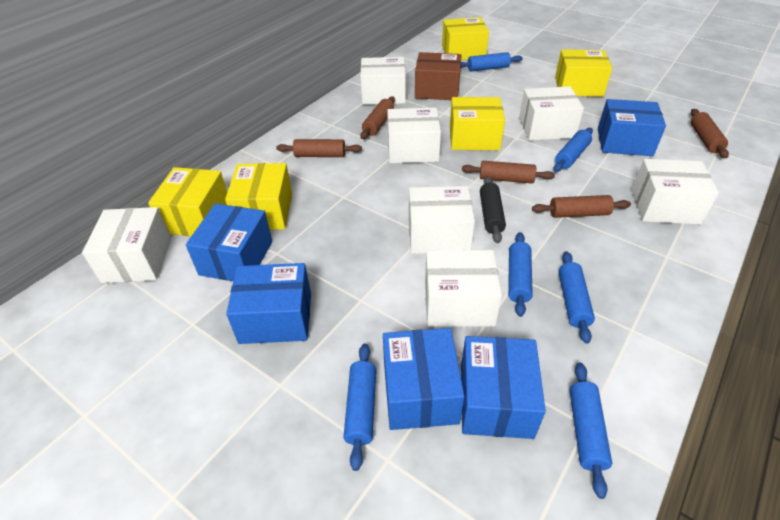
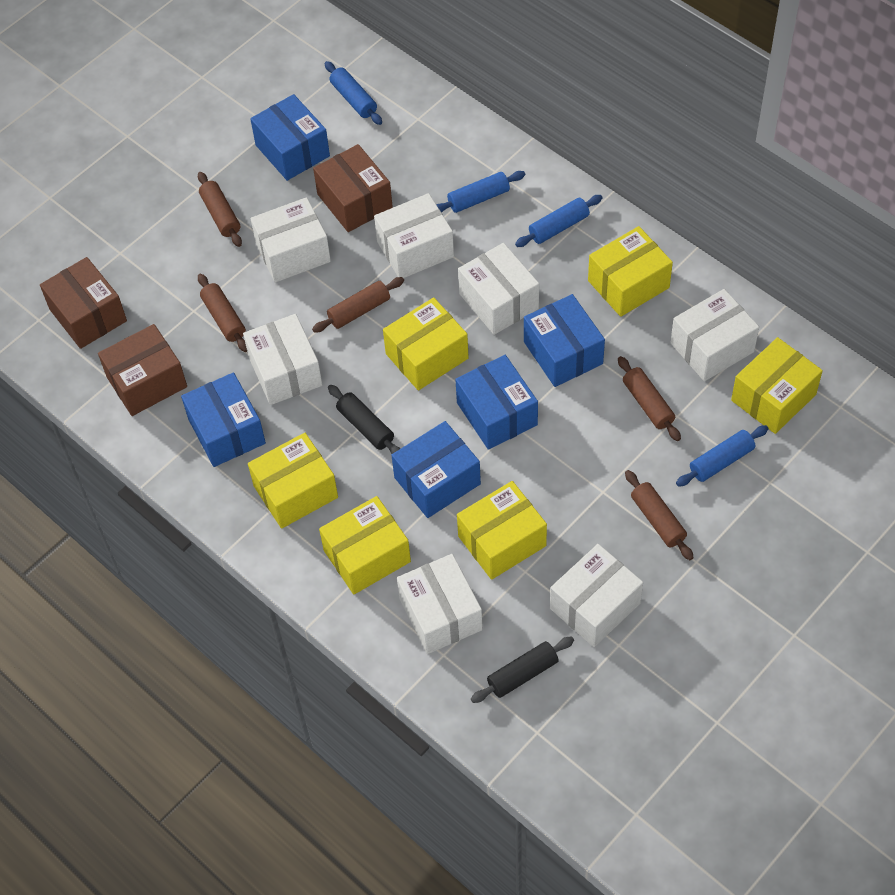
black rolling pin: [480,176,506,243] = 1 -> [328,385,400,454] [471,636,574,703] = 2
blue rolling pin: [343,344,376,471] [461,52,523,71] [508,232,533,317] [554,128,593,172] [558,251,595,344] [569,363,612,499] = 6 -> [325,61,382,125] [436,171,525,213] [515,195,603,247] [676,425,768,487] = 4
brown box: [415,52,462,100] = 1 -> [40,257,127,349] [98,324,187,416] [313,144,393,232] = 3
yellow box: [148,167,227,236] [225,163,292,230] [442,17,489,60] [450,97,505,150] [555,49,612,97] = 5 -> [248,433,338,529] [319,496,411,594] [383,297,469,391] [457,481,547,580] [588,226,673,317] [731,337,823,434] = 6

